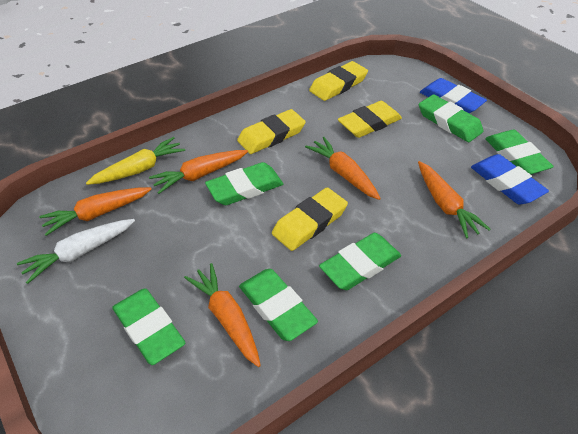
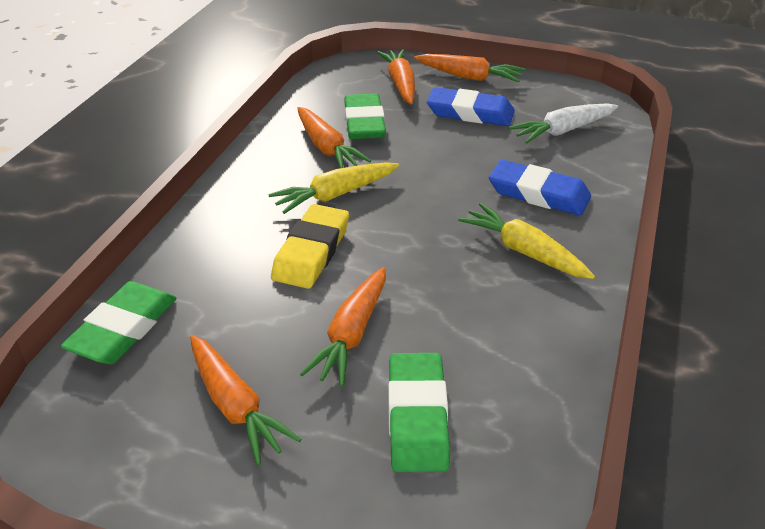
green eraser: [112,288,185,365] [205,162,283,205] [239,269,318,341] [319,233,401,290] [419,94,484,142] [485,130,554,174] = 6 -> [61,281,177,364] [344,94,386,139] [388,353,450,472] = 3
yellow carrot: [86,137,185,185] = 1 -> [268,162,399,214] [458,203,595,279] = 2
yellow eraser: [237,109,306,154] [272,188,348,251] [309,61,368,101] [338,101,402,138] = 4 -> [271,204,349,289] = 1

